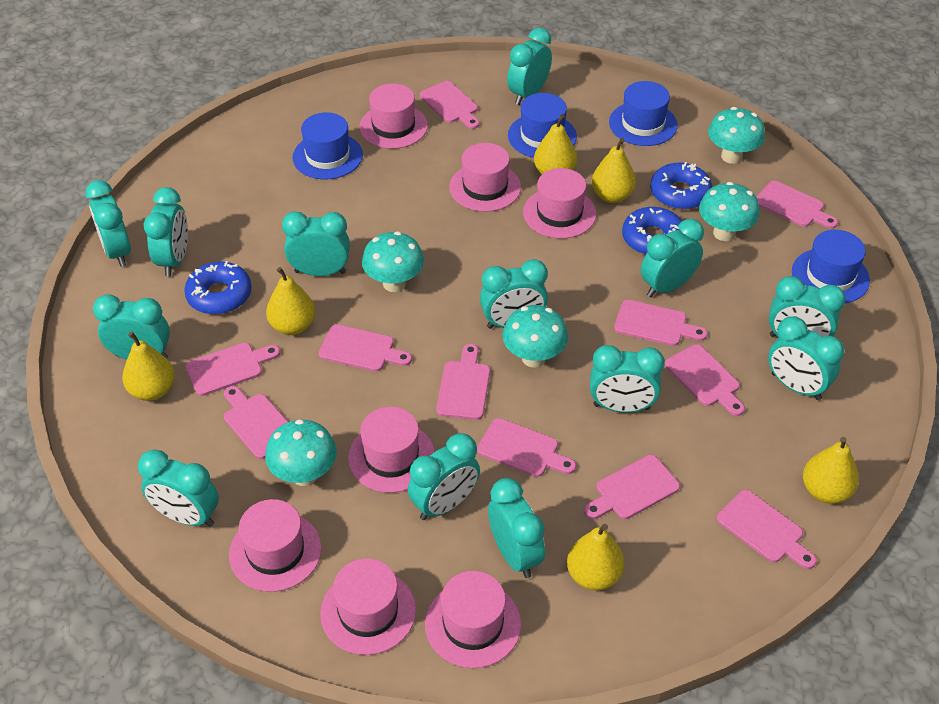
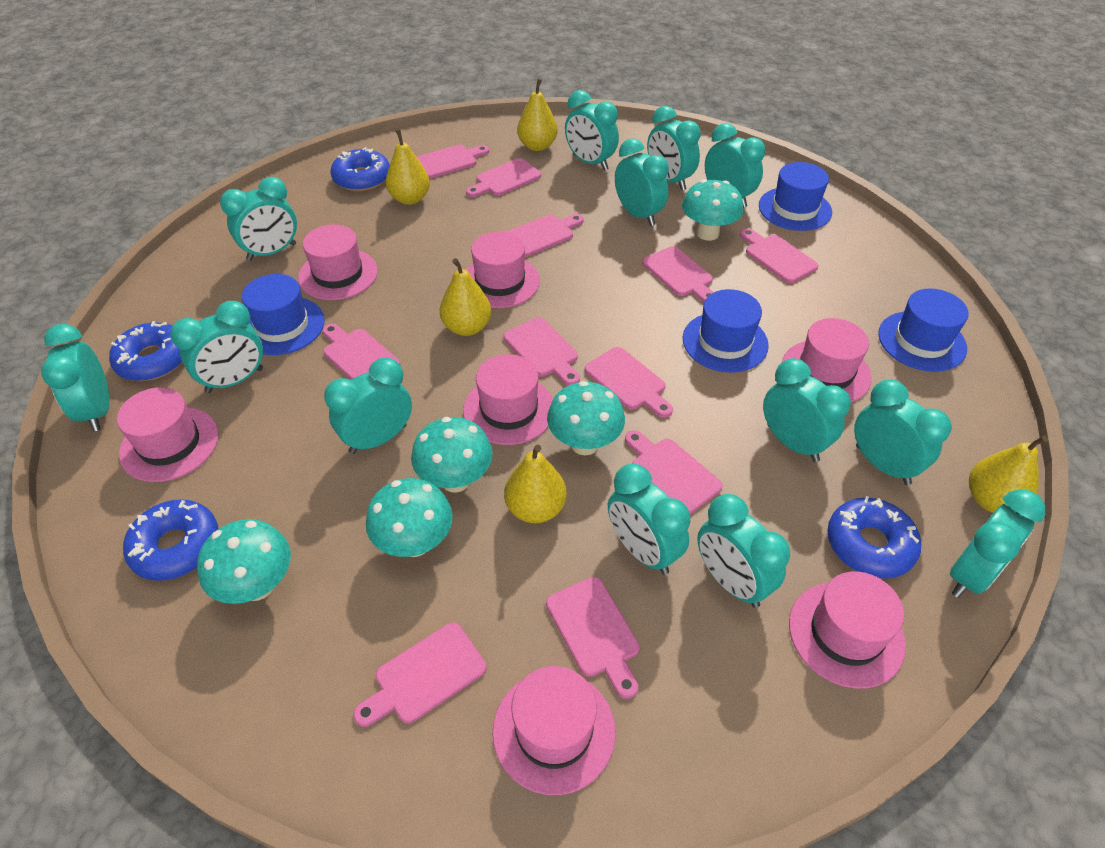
blue donut: [184,261,252,314] [622,207,682,255] [650,162,712,210] = 3 -> [109,321,182,381] [123,499,218,581] [331,147,390,191] [827,496,921,579] = 4
yellow pear: [122,332,175,401] [266,267,315,335] [534,114,577,174] [567,524,624,590] [591,138,636,203] [803,437,859,504] = 6 -> [386,129,430,205] [439,258,491,336] [504,445,567,523] [517,79,558,151] [969,435,1048,513] = 5

